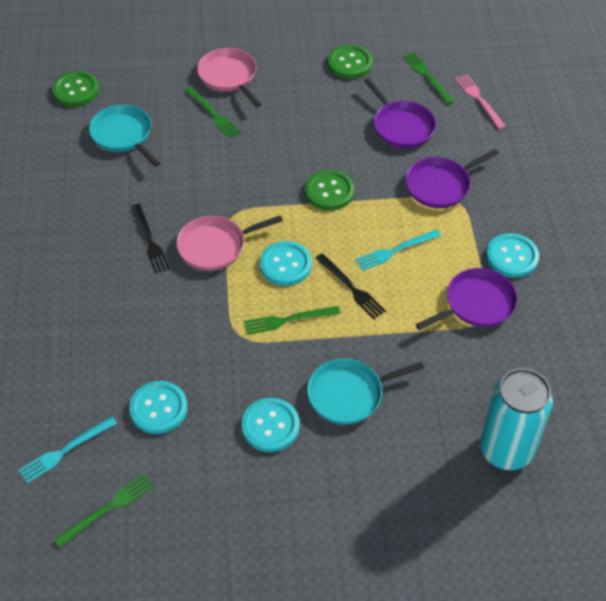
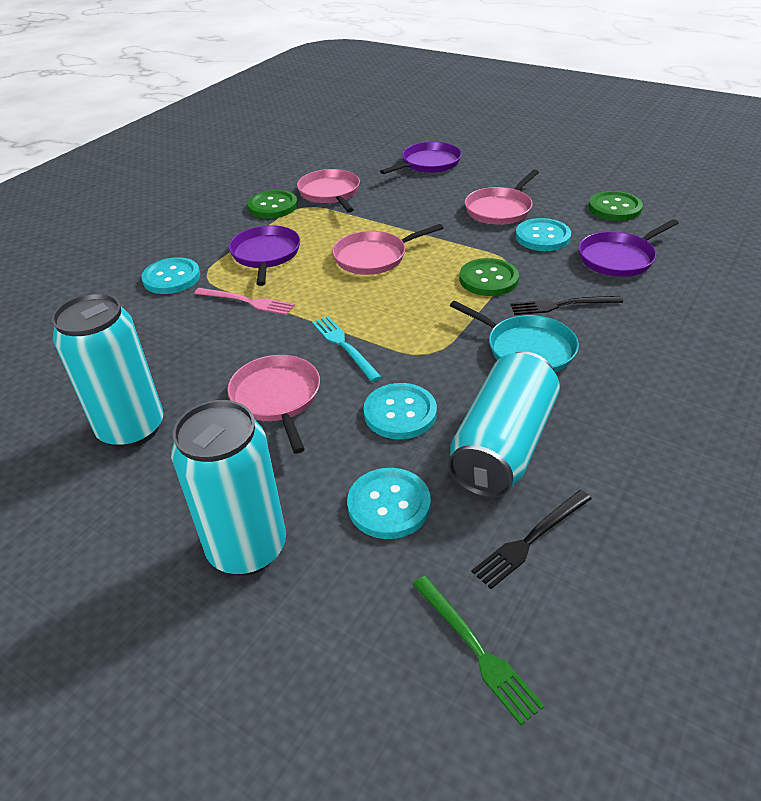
green fork: [54,473,154,547] [185,87,241,139] [244,306,341,335] [403,52,454,104] = 4 -> [413,576,545,725] = 1
pink pan: [176,215,283,271] [197,48,261,107] = 2 -> [227,355,320,454] [297,169,360,212] [332,224,443,275] [465,170,539,225] = 4
turquoise can: [480,368,553,470] = 1 -> [52,293,164,449] [171,400,286,575] [448,351,560,498] = 3
turquoise fork: [19,416,117,483] [355,229,441,271] = 2 -> [312,316,381,382] = 1
turquoise pan: [89,105,160,167] [307,359,424,425] = 2 -> [450,301,579,372] = 1

